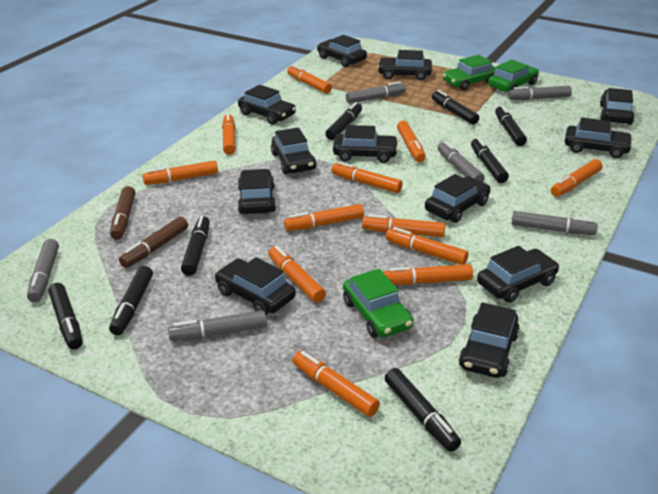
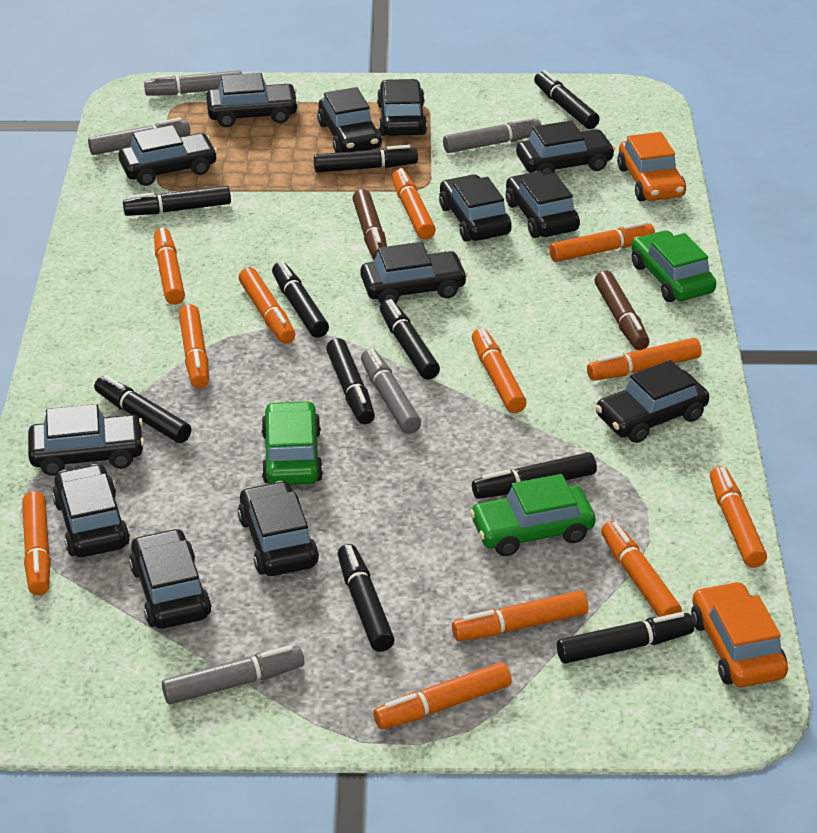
black car: [215,257,296,315] [238,85,296,125] [238,169,276,214] [271,128,316,174] [317,35,367,67] [333,125,399,163] [377,50,432,80] [425,174,490,223] [459,302,520,378] [477,246,559,303] [565,117,633,158] [600,88,635,125] = 12 -> [28,404,145,476] [52,464,130,557] [118,125,218,186] [129,528,212,629] [206,73,299,127] [238,481,319,576] [317,87,382,153] [360,242,468,304] [377,79,427,136] [439,175,511,242] [506,171,580,238] [516,120,615,175] [595,360,709,443] = 13
black marker: [48,283,83,349] [109,266,153,335] [181,216,210,276] [325,102,362,140] [385,368,461,452] [432,90,479,125] [471,138,509,183] [495,105,527,146] = 8 -> [94,375,191,443] [123,186,231,216] [272,261,329,338] [314,145,418,173] [326,338,375,424] [338,544,395,652] [380,299,440,380] [472,452,597,499] [534,70,600,129] [557,612,694,664] = 10
grey marker: [27,239,59,302] [168,310,267,341] [346,81,406,104] [438,141,485,182] [508,86,572,100] [512,211,598,235] = 6 -> [88,118,190,155] [144,70,242,96] [162,645,304,704] [361,349,421,434] [443,117,541,153] = 5
orange car: none = 0 -> [617,132,686,201] [691,581,788,687] = 2

